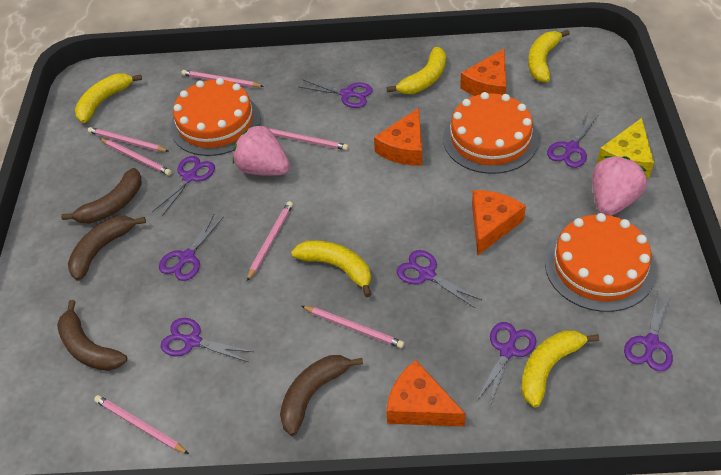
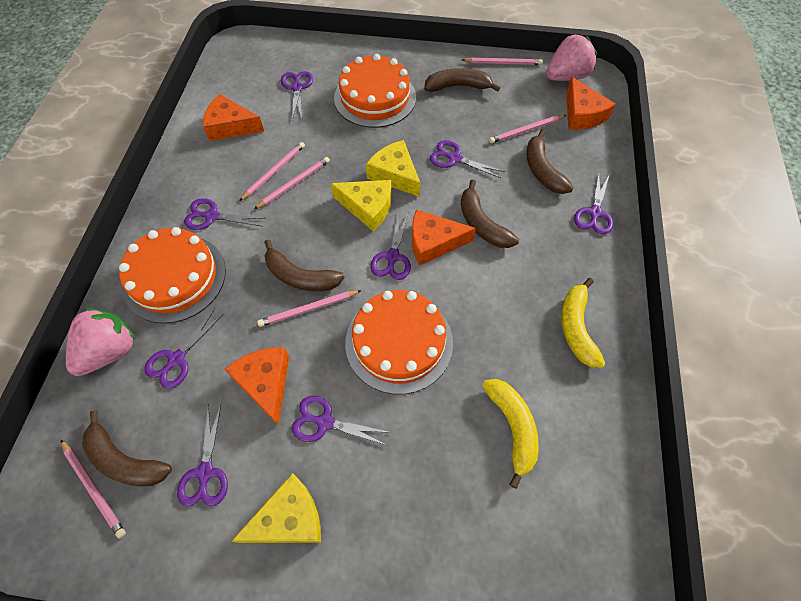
brown banana: [57,300,127,371] [61,168,142,224] [68,216,146,281] [280,355,363,436] = 4 -> [82,410,172,486] [264,239,345,291] [424,68,500,92] [461,180,519,248] [526,129,574,194] = 5
pink pencil: [88,127,168,152] [94,395,189,454] [99,138,172,175] [181,70,264,87] [247,201,293,281] [269,128,348,150] [302,306,404,348] = 7 -> [61,440,126,539] [239,142,305,201] [254,157,330,209] [257,290,362,327] [462,57,543,65] [489,115,566,143] = 6
yellow banana: [75,74,142,123] [291,240,372,297] [387,47,446,94] [521,330,599,408] [528,30,570,82] = 5 -> [482,379,539,489] [561,278,605,368] = 2
yellow cheese: [597,118,654,178] = 1 -> [231,473,321,543] [331,180,392,231] [366,140,421,197] = 3

